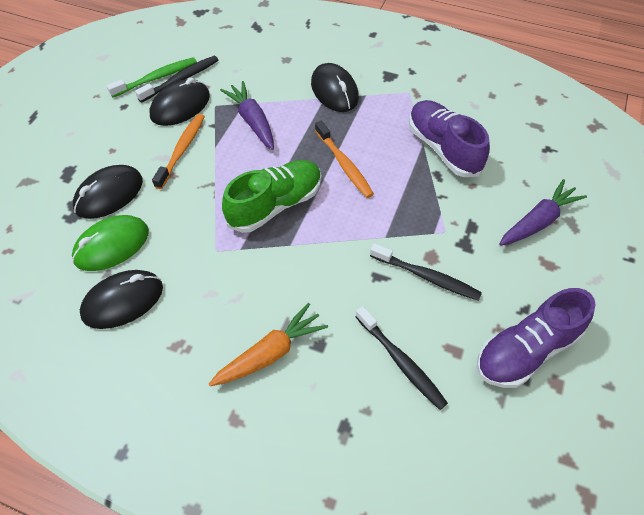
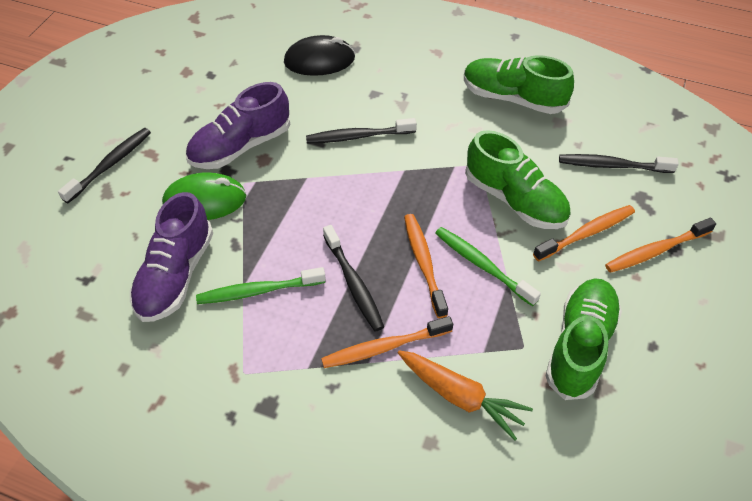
black mouse: [73,165,143,219] [80,270,163,329] [149,78,210,126] [311,63,359,112] = 4 -> [284,35,355,76] = 1
black toothbrush: [135,56,218,103] [356,306,448,410] [370,243,482,301] = 3 -> [58,128,151,203] [306,118,417,143] [323,225,384,332] [559,154,679,173] = 4
green shoe: [222,160,322,233] = 1 -> [464,55,574,114] [465,130,571,229] [545,278,622,400] = 3
green toothbrush: [107,57,197,97] = 1 -> [196,267,326,304] [435,227,541,306] = 2
orange toothbrush: [152,114,205,189] [315,121,374,198] = 2 -> [321,316,453,368] [404,214,448,318] [533,205,635,262] [605,218,716,273] = 4
purple carrot: [220,81,274,150] [499,179,587,245] = 2 -> none = 0

